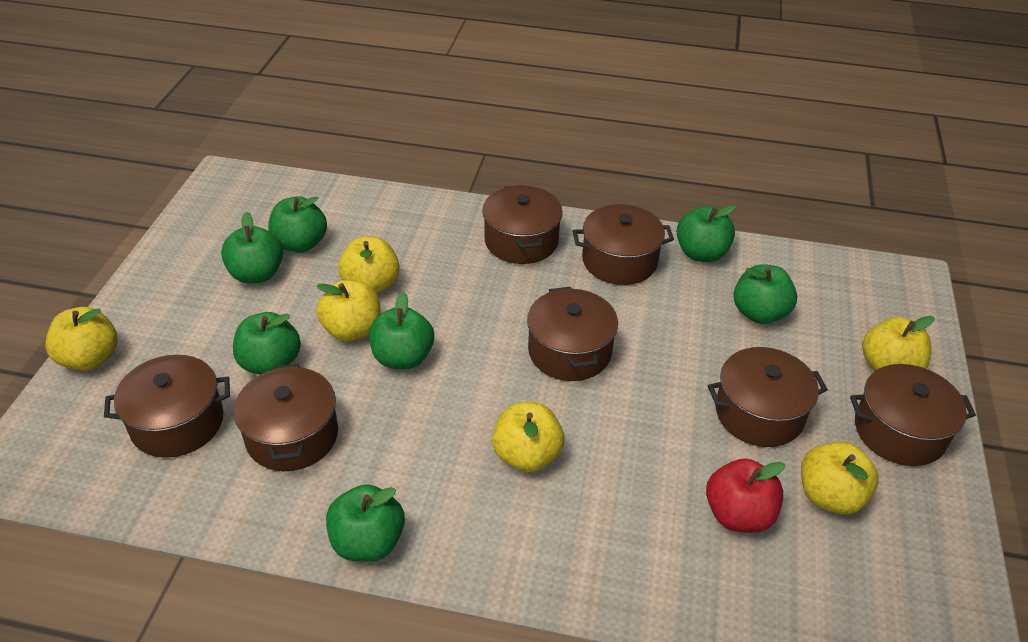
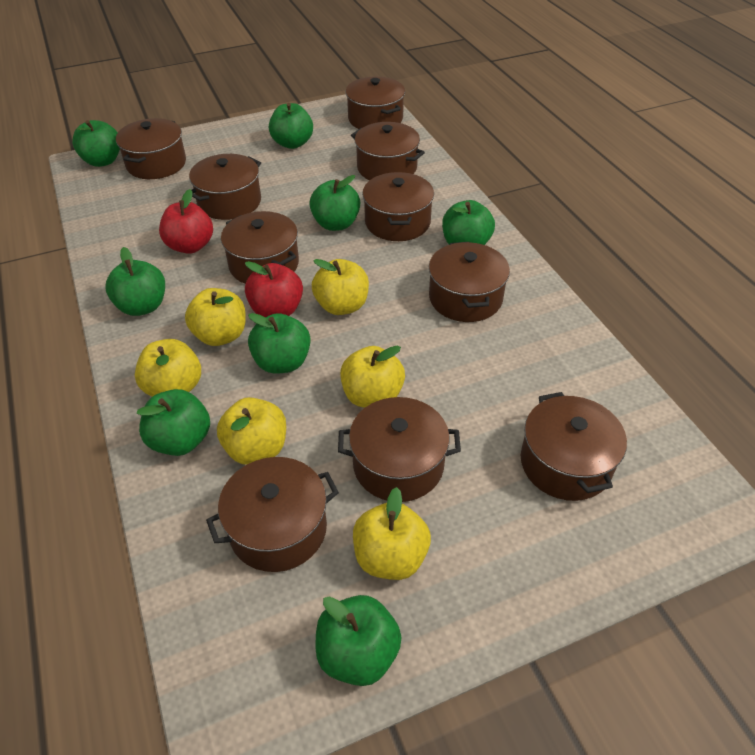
brown pot: [104,355,230,458] [234,364,338,471] [482,185,563,264] [527,287,618,381] [573,204,674,285] [708,347,828,447] [850,364,976,466] = 7 -> [116,118,186,179] [189,154,261,220] [206,457,339,572] [221,211,299,284] [338,397,461,502] [346,76,405,129] [351,122,425,180] [362,172,434,241] [429,242,510,322] [521,392,627,501] = 10
green apple: [221,212,283,284] [233,312,301,375] [268,196,327,253] [326,484,405,562] [369,291,434,369] [677,205,736,262] [734,264,797,324] = 7 -> [72,120,120,167] [106,247,165,316] [137,389,210,456] [248,313,311,374] [269,103,313,149] [309,175,360,231] [316,595,402,686] [442,200,495,245] = 8
red apple: [706,459,785,533] = 1 -> [159,189,213,254] [245,261,303,317] = 2

